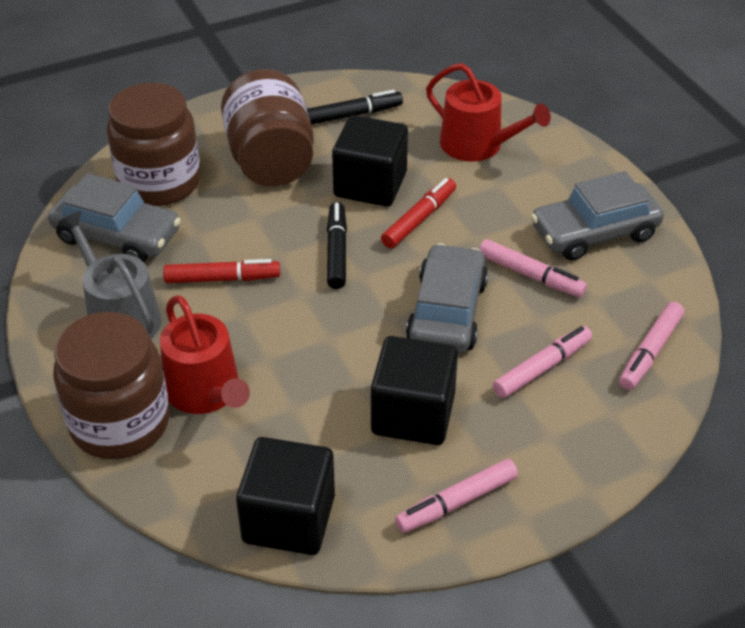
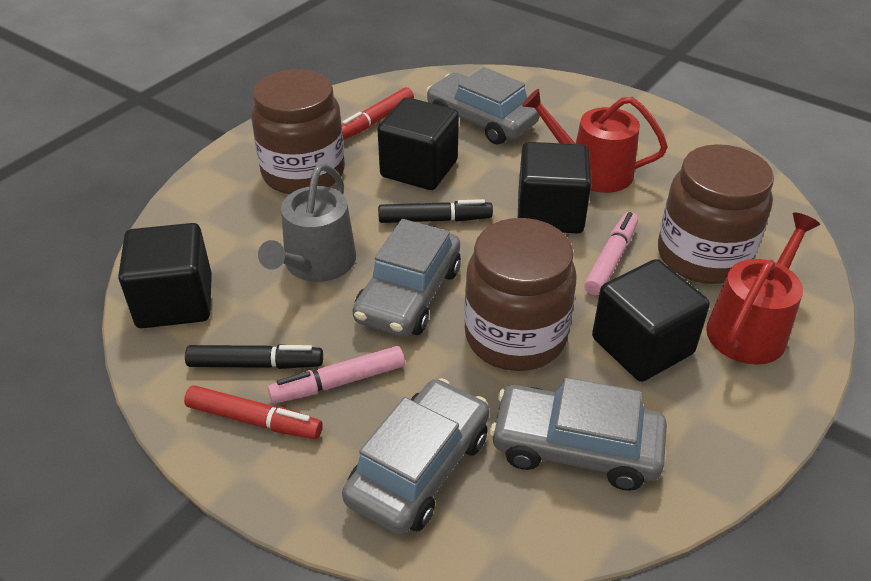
black cube: [236,437,335,555] [332,115,408,207] [371,336,458,445] = 3 -> [118,223,212,328] [377,97,459,190] [518,142,591,234] [592,259,710,382] = 4
grey car: [48,173,181,262] [406,244,488,353] [531,171,664,261] = 3 -> [342,378,489,535] [352,219,461,337] [426,67,540,144] [490,377,667,491] = 4
pink marker: [395,459,518,533] [479,239,587,297] [493,326,592,398] [619,302,684,390] = 4 -> [268,346,405,404] [584,212,638,295] = 2

